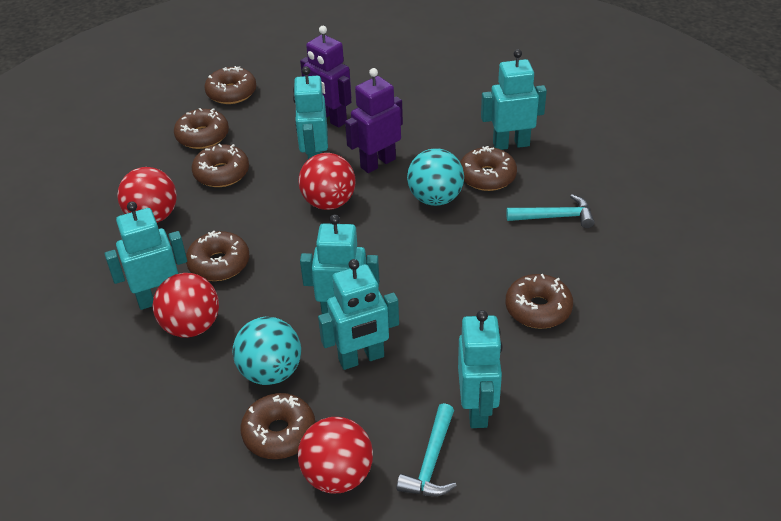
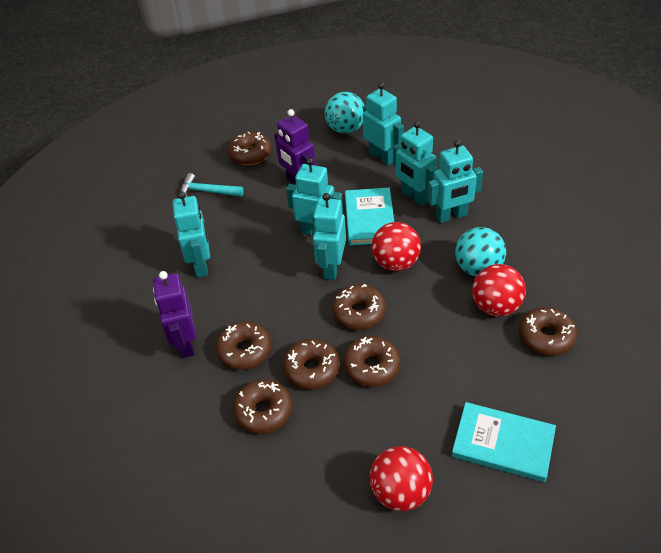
red ball: [117,167,177,223] [153,273,219,338] [298,153,356,210] [298,417,373,493] = 4 -> [370,446,433,511] [372,222,421,271] [472,264,526,316] = 3
turquoise book: none = 0 -> [345,188,394,246] [452,402,556,482] = 2
turquoise hammer: [396,403,456,496] [506,194,595,228] = 2 -> [180,173,244,197] = 1

